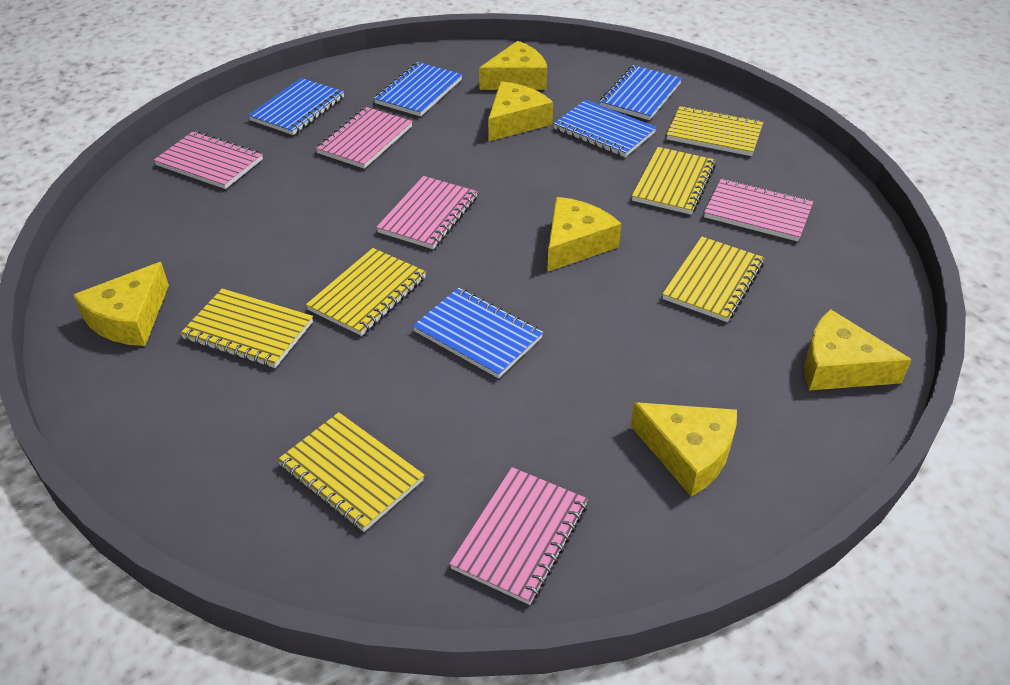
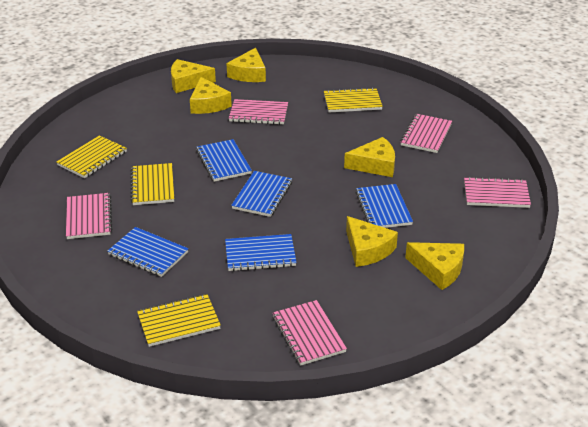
yellow notebook: [180,288,313,368] [277,412,424,532] [306,248,426,336] [632,147,716,215] [662,237,764,322] [666,105,763,156] = 6 -> [57,135,127,178] [130,163,174,205] [137,294,221,347] [324,87,383,112] = 4

